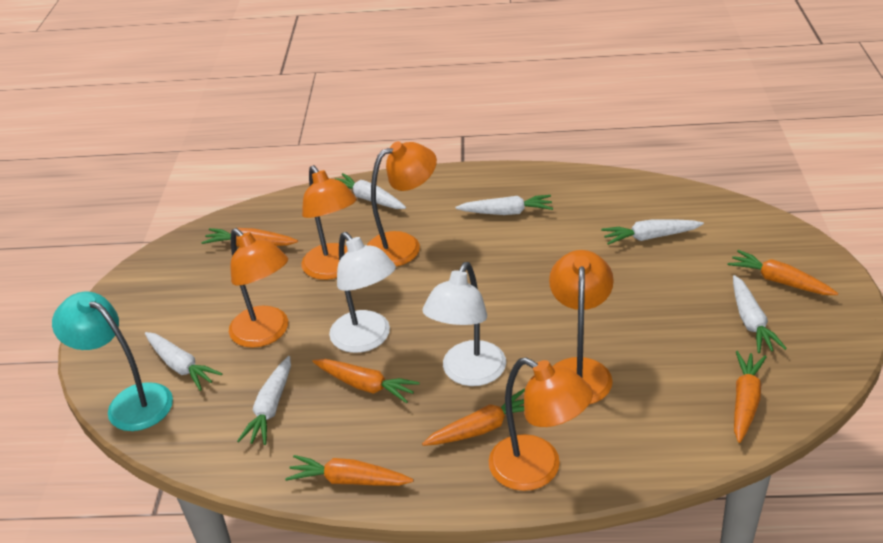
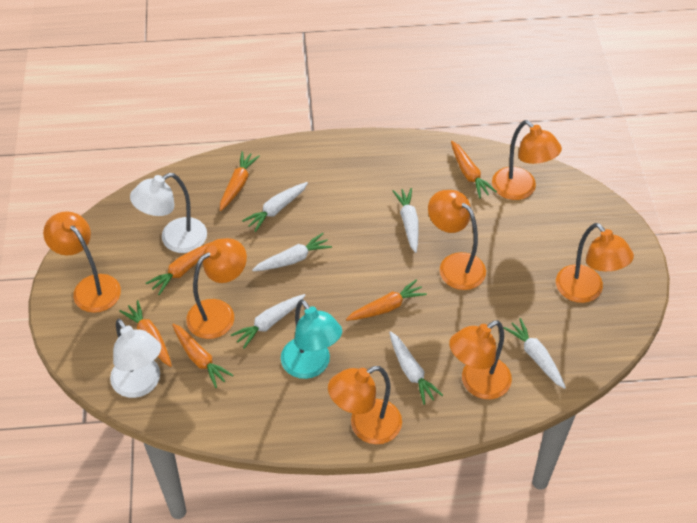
orange lamp: [229,228,288,348] [302,165,357,280] [367,142,437,267] [489,357,593,491] [549,250,614,404] = 5 -> [43,212,121,313] [186,238,247,339] [328,366,402,444] [428,190,486,290] [449,320,512,399] [492,120,562,200] [556,223,634,303] = 7

